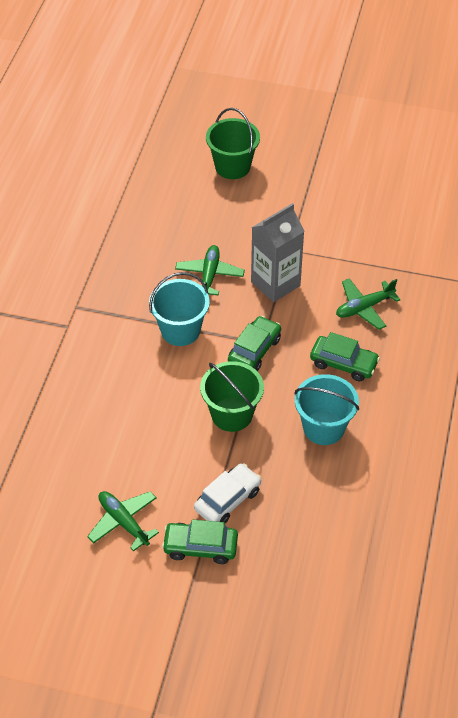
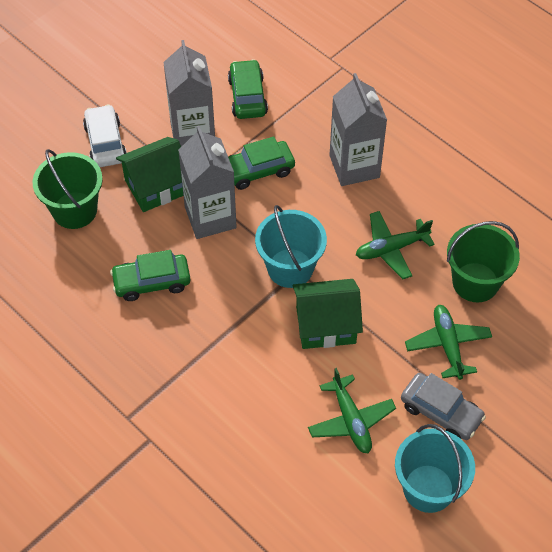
green house: none = 0 -> [116,137,183,212] [292,279,363,349] = 2
grey car: none = 0 -> [401,373,486,440] = 1
grey carton: [251,203,305,302] = 1 -> [163,40,215,147] [178,126,237,239] [329,73,387,186] = 3

